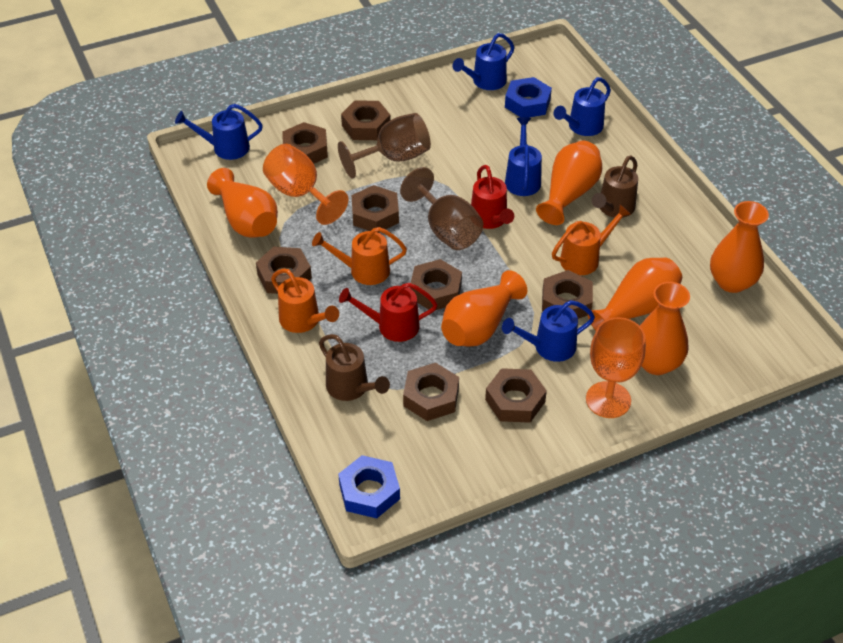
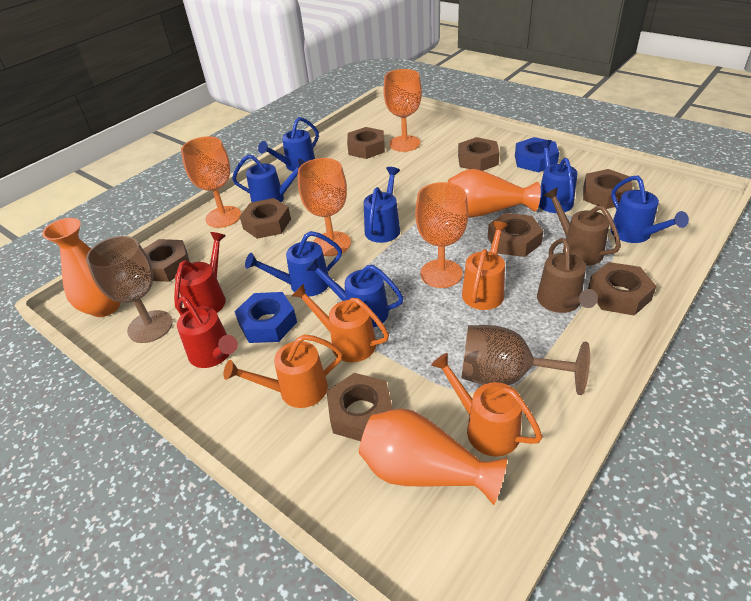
blue watering can: [175,104,263,160] [453,33,515,90] [502,300,595,362] [505,117,542,196] [553,77,611,136] = 5 -> [232,154,305,203] [245,231,342,296] [258,117,319,171] [306,258,404,328] [364,167,400,243] [538,140,577,213] [610,176,689,243] = 7
orange goblet: [263,144,348,225] [586,317,646,418] = 2 -> [181,136,241,228] [298,158,351,256] [384,69,422,152] [415,182,469,288] = 4
orange vase: [207,168,278,238] [441,270,527,347] [536,141,602,225] [588,258,682,330] [640,282,690,375] [710,201,769,293] = 6 -> [42,218,121,317] [359,408,507,505] [448,169,541,218] = 3
orange watering can: [271,268,339,333] [312,227,407,285] [552,204,631,275] = 3 -> [223,334,343,408] [292,283,389,362] [431,353,543,457] [462,221,508,310] = 4

